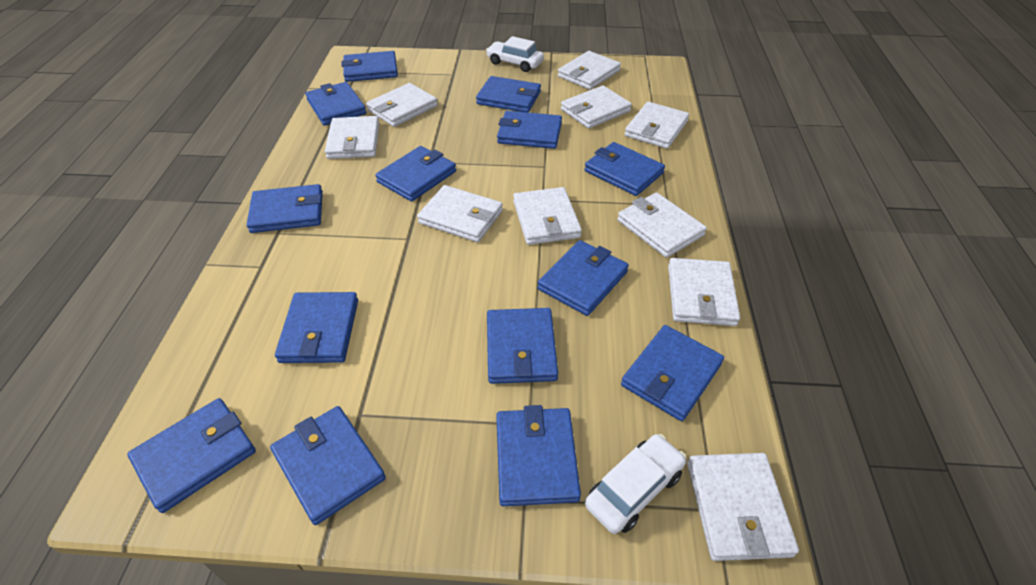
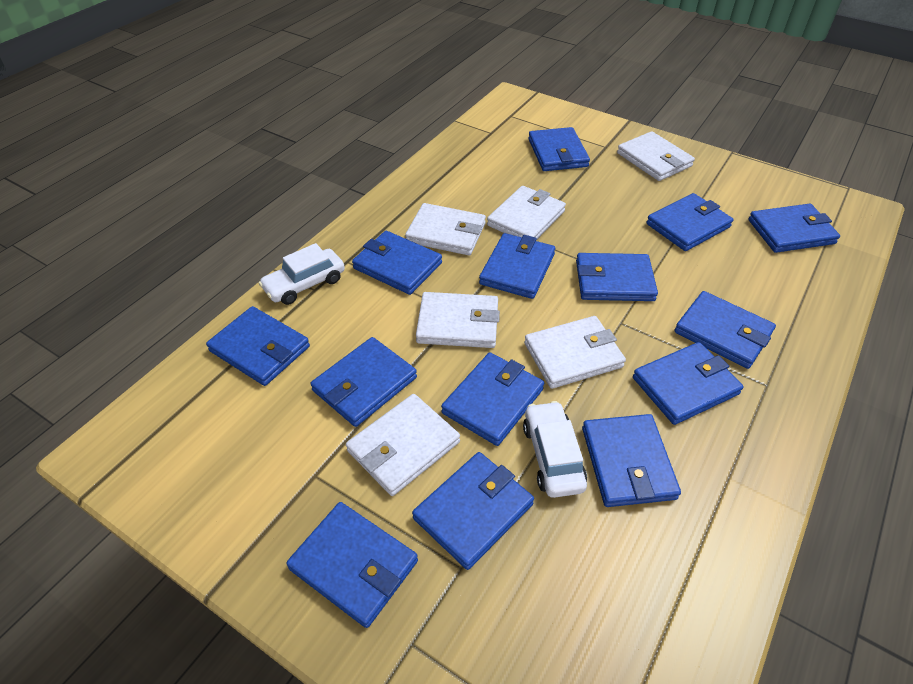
white wallet: [325,116,379,159] [366,83,438,127] [417,185,503,242] [513,187,582,245] [558,51,621,90] [561,85,632,129] [617,192,707,258] [625,102,689,149] [668,258,740,326] [687,453,799,561] = 10 -> [346,394,460,496] [405,203,486,255] [416,292,500,348] [487,186,566,240] [524,316,626,389] [617,131,695,181] = 6

